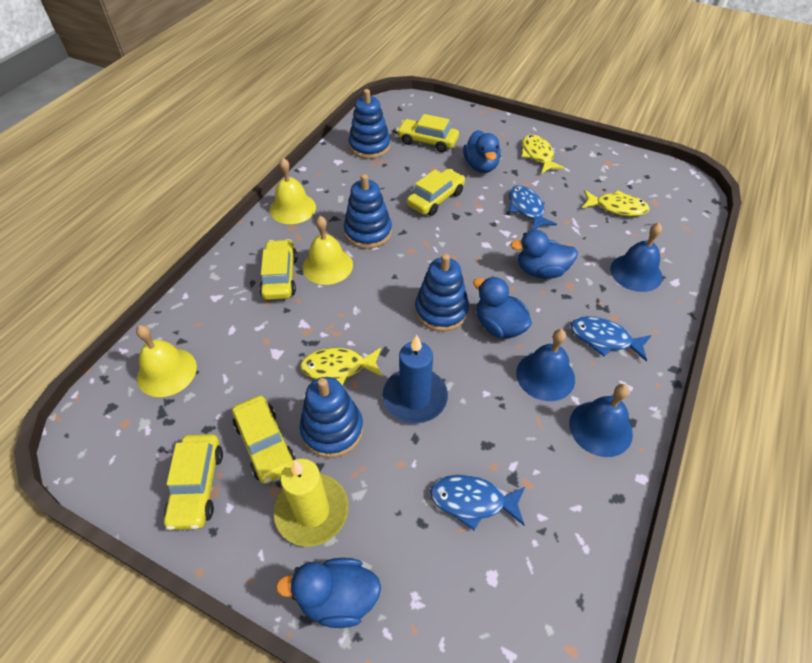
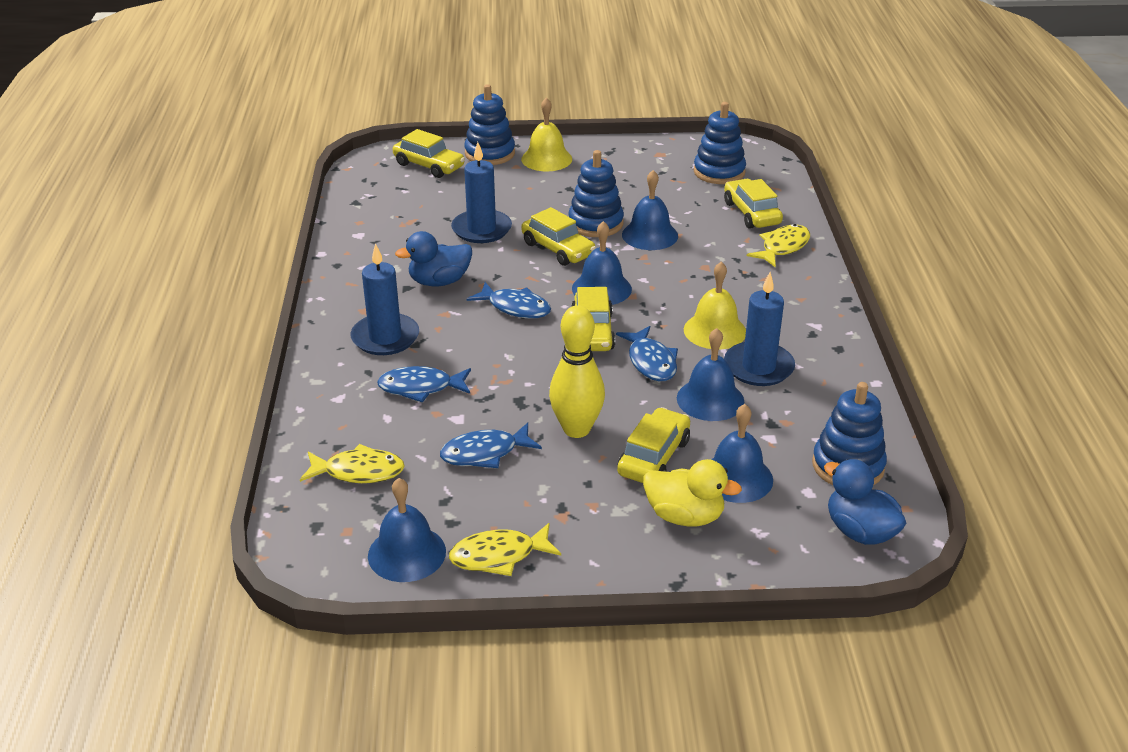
blue bell: [516,329,575,401] [569,384,633,457] [610,223,662,292] = 3 -> [368,478,446,582] [572,221,632,305] [622,170,678,250] [677,328,744,421] [711,404,773,503] = 5
blue candle: [383,335,448,423] = 1 -> [350,243,419,355] [451,142,512,243] [724,272,795,386] = 3
blue duck: [276,558,381,628] [463,130,501,173] [473,277,532,338] [510,230,578,278] = 4 -> [395,231,472,286] [824,459,906,545] = 2
blue fish: [430,475,526,531] [509,185,557,230] [571,316,652,361] = 3 -> [377,366,471,403] [440,423,542,468] [466,282,551,318] [616,326,678,381] = 4
yellow bell: [136,325,197,397] [270,158,316,224] [303,216,353,285] = 3 -> [521,98,572,171] [684,262,746,350] = 2
yellow bowling pin: none = 0 -> [549,305,605,438] = 1
yellow candle: [274,459,349,547] = 1 -> none = 0
yellow duck: none = 0 -> [643,459,742,526] = 1

